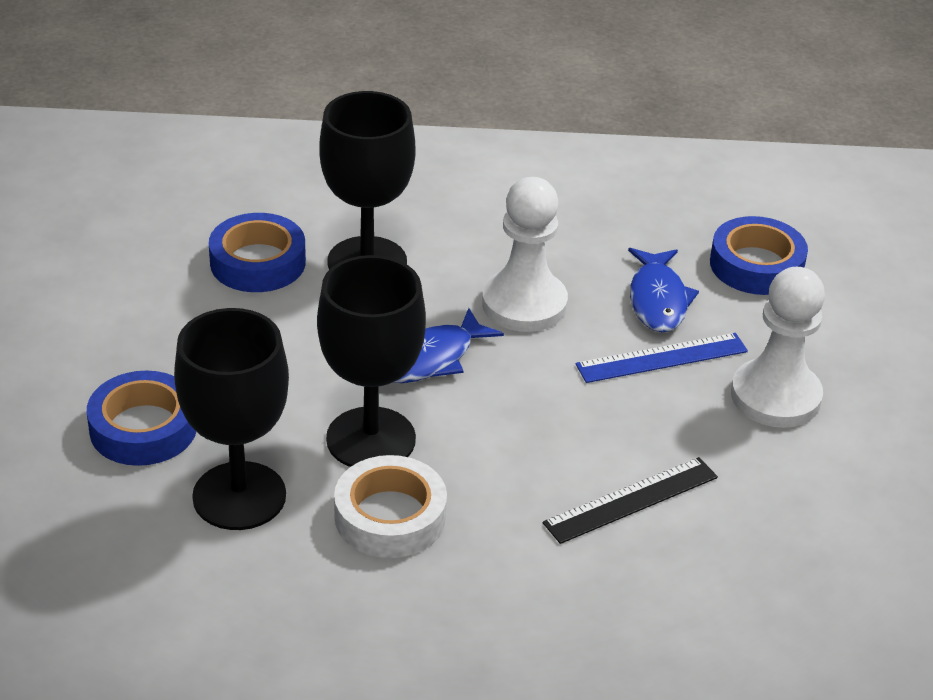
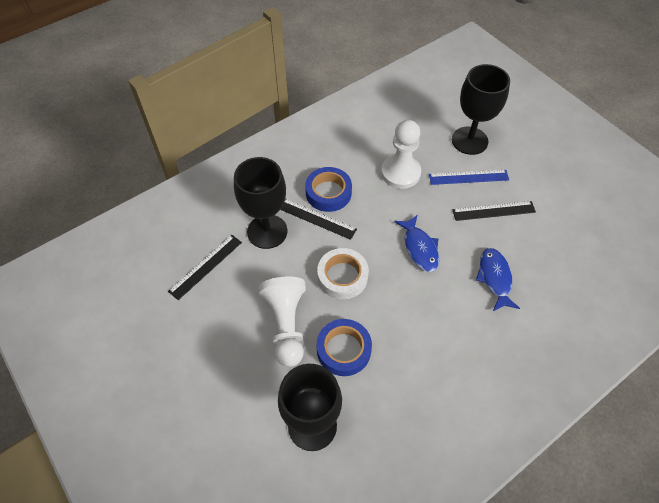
black ruler: [543,457,718,544] = 1 -> [168,235,242,300] [281,199,357,240] [452,201,536,221] = 3
blue tape: [87,371,196,466] [209,213,306,292] [710,216,808,295] = 3 -> [305,167,352,212] [316,319,372,376] = 2

